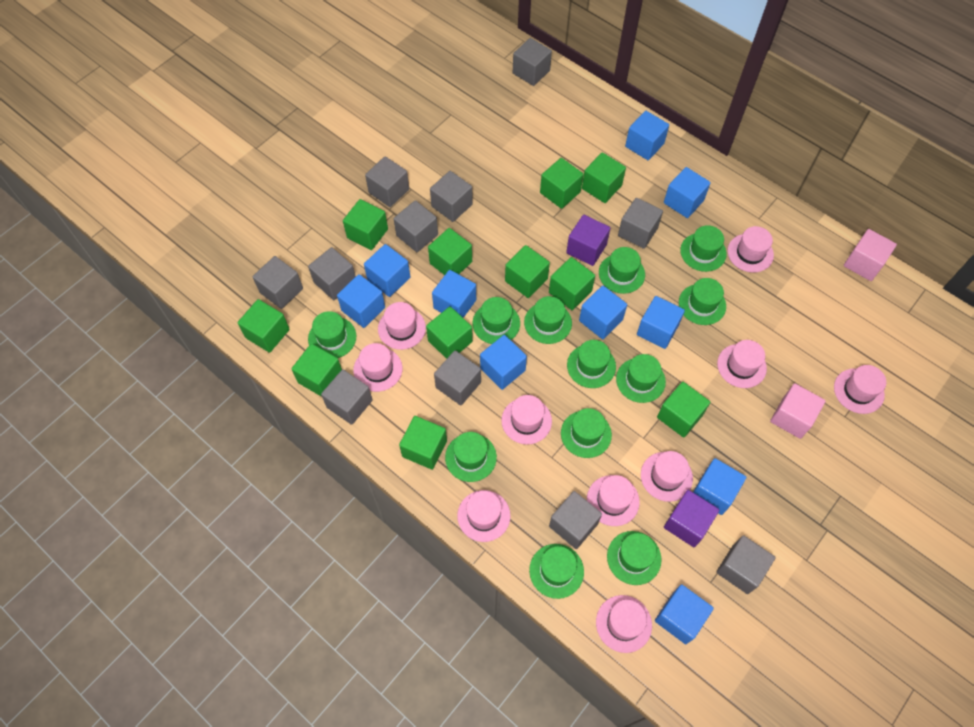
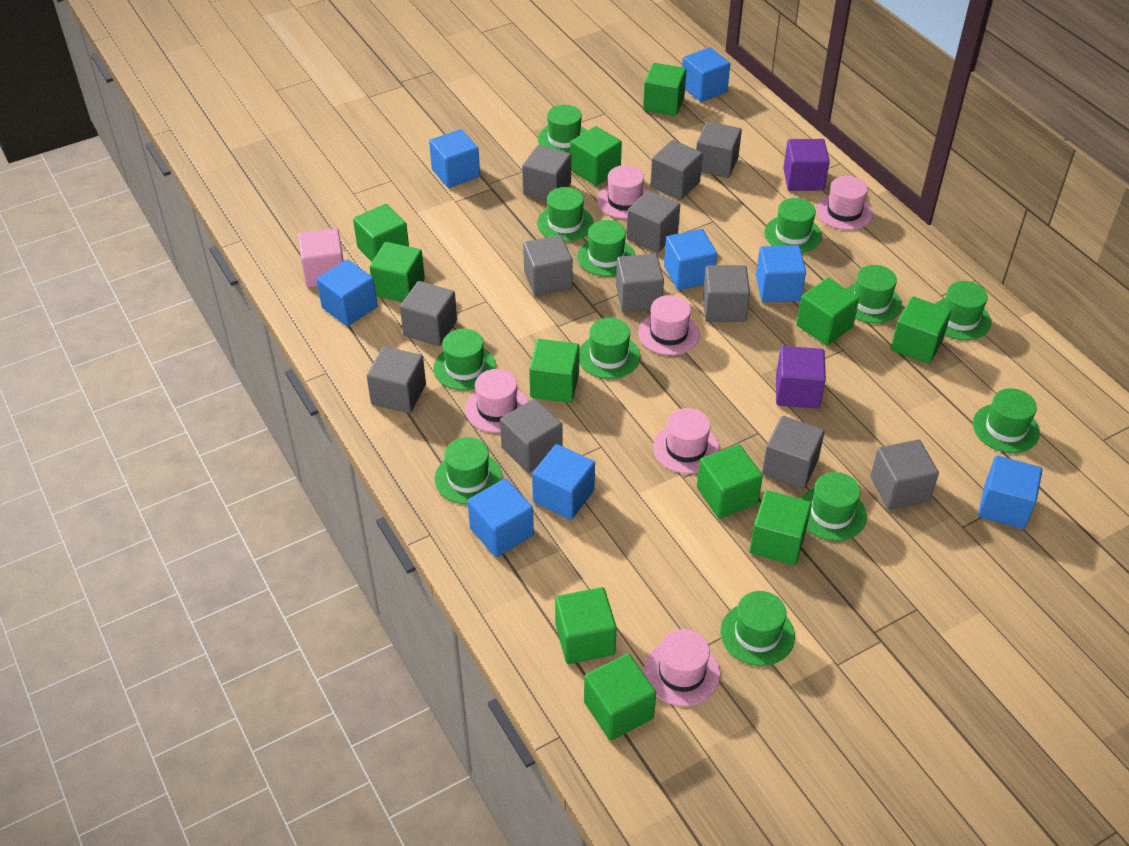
blue cube: [337,274,385,328] [364,244,410,297] [432,270,476,318] [480,335,527,390] [579,285,627,339] [625,111,669,160] [637,296,685,349] [655,585,714,644] [664,167,711,218] [693,458,746,515] = 10 -> [317,259,377,326] [429,129,480,188] [467,478,534,557] [532,444,595,520] [664,229,717,290] [682,47,730,102] [756,245,806,302] [978,455,1042,529] = 8
grey cube: [253,256,303,309] [308,247,356,300] [321,369,373,425] [365,156,409,207] [394,200,438,252] [430,171,473,222] [434,351,481,405] [513,38,552,86] [549,491,602,549] [618,198,663,249] [716,535,776,594] = 11 -> [367,346,426,413] [400,281,457,346] [500,398,563,473] [522,145,571,201] [523,235,573,296] [616,254,664,313] [626,190,680,253] [650,140,703,200] [696,121,742,178] [703,265,750,322] [762,416,825,489] [870,439,939,510] = 12
pink cube: [770,383,826,439] [844,229,897,281] = 2 -> [298,228,344,288] = 1
pink hat: [353,343,403,392] [378,302,426,350] [457,490,511,542] [501,395,552,444] [587,475,640,526] [596,595,652,653] [641,451,693,502] [717,340,767,388] [728,226,774,273] [834,365,886,414] = 10 -> [465,369,528,433] [597,165,647,219] [638,295,700,355] [644,629,720,706] [653,408,720,474] [816,176,873,230] = 6

